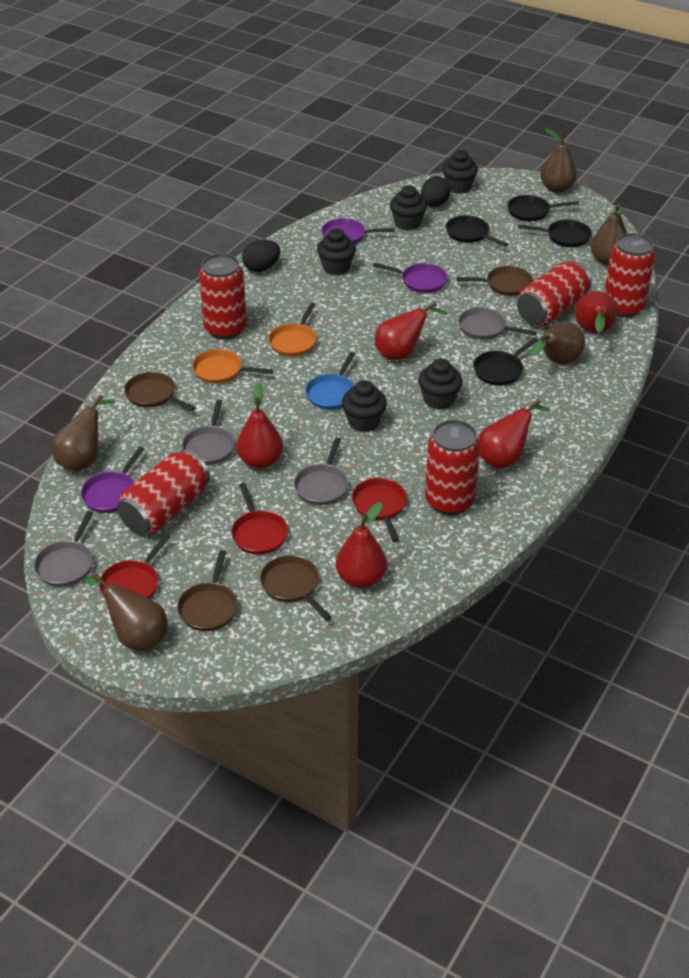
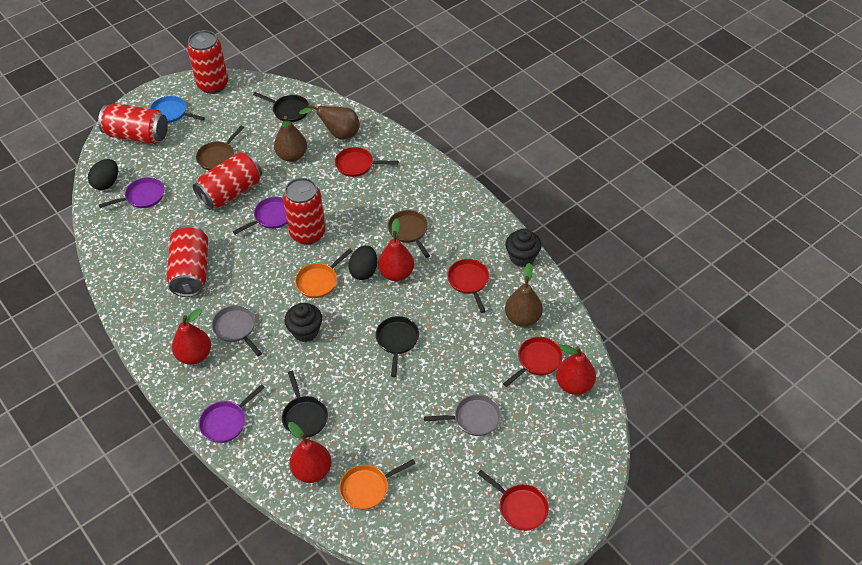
black cupcake: [317,229,356,275] [342,380,387,432] [390,185,427,231] [418,358,462,410] [442,150,478,194] = 5 -> [284,303,322,342] [506,228,541,267] = 2
black pan: [446,215,508,247] [473,337,539,386] [507,195,579,221] [518,220,592,247] = 4 -> [253,92,309,122] [282,371,328,438] [376,316,419,377] = 3
brown pan: [124,372,196,411] [177,550,238,631] [260,555,331,621] [457,266,533,296] = 4 -> [196,125,244,171] [388,210,430,258] = 2
brown pear: [51,395,115,472] [85,573,168,651] [530,321,585,364] [540,128,577,193] [591,204,627,266] = 5 -> [274,116,307,162] [299,104,360,139] [505,263,543,327] = 3
grey pan: [34,511,93,587] [182,400,235,465] [294,438,349,505] [458,307,537,340] = 4 -> [212,305,262,356] [424,394,501,436] = 2
red pan: [99,534,171,599] [231,483,288,555] [352,478,407,542] = 3 -> [335,147,398,177] [447,259,489,313] [478,470,549,531] [503,337,563,387] = 4
red pear: [236,383,283,469] [336,502,387,588] [375,302,448,360] [478,399,550,469] [575,291,617,333] = 5 -> [172,309,211,365] [288,422,332,483] [378,218,414,281] [556,345,596,395] = 4

